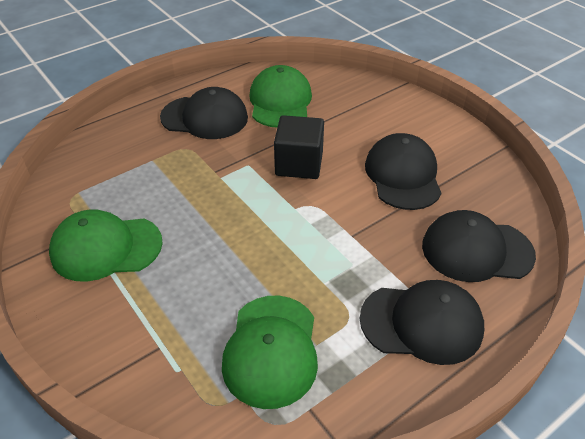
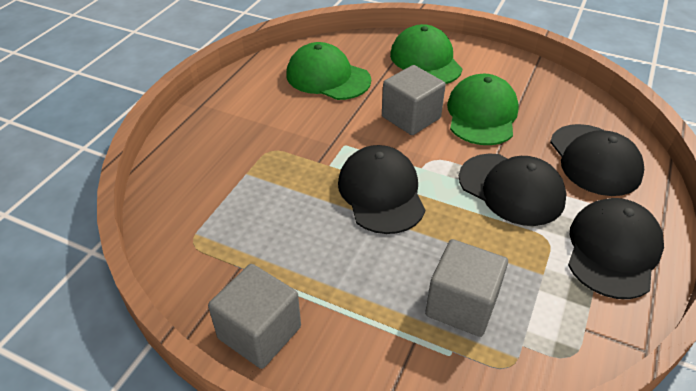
black cube: [274,115,324,179] = 1 -> none = 0
grey cube: none = 0 -> [208,264,301,369] [382,65,446,135] [425,239,508,337] = 3

